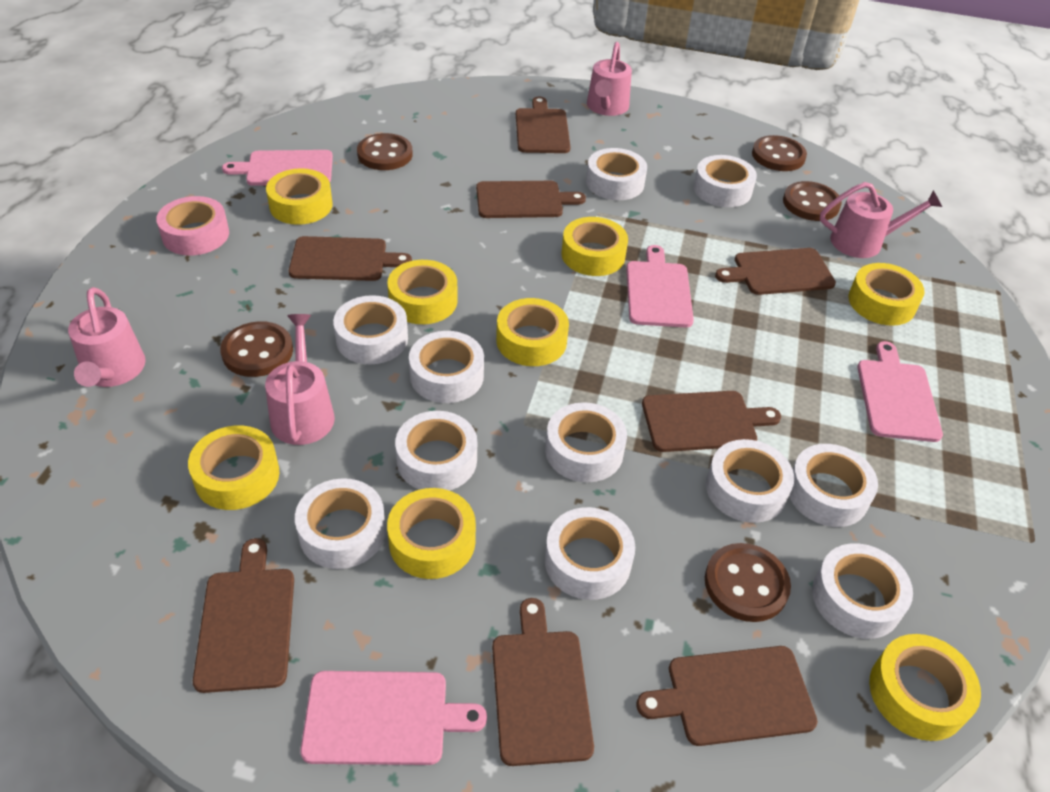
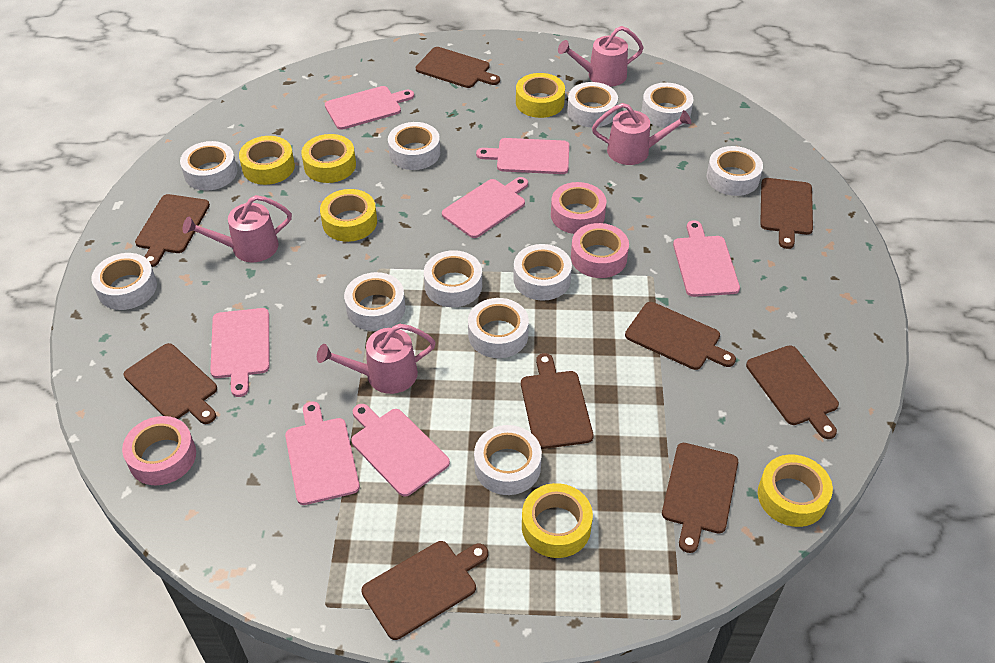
brown button: [220,321,293,377] [357,133,413,170] [705,543,791,622] [752,135,807,171] [783,181,842,221] = 5 -> none = 0
brown cutting board: [193,538,294,693] [289,236,412,281] [476,181,586,218] [492,598,594,766] [516,97,571,153] [637,646,818,746] [642,391,781,452] [715,248,836,295] = 8 -> [124,343,217,424] [135,194,210,267] [361,541,488,640] [416,47,500,88] [521,353,593,449] [625,302,736,370] [662,443,738,553] [746,345,839,439] [760,178,813,249] = 9
pink cutting board: [222,150,333,186] [300,671,487,765] [626,245,694,327] [857,341,943,442] = 4 -> [210,308,270,397] [285,401,360,505] [325,86,414,130] [351,404,450,497] [442,177,528,238] [476,138,569,174] [673,220,740,297] = 7
pink tape: [156,196,229,255] = 1 -> [122,416,196,485] [551,182,606,234] [571,223,629,278] = 3
yellow tape: [188,425,279,510] [266,168,332,225] [387,260,457,324] [387,488,476,579] [496,298,569,366] [561,217,628,276] [848,263,925,326] [869,634,981,741] = 8 -> [239,136,295,185] [301,134,356,183] [320,189,377,242] [516,73,565,118] [522,483,593,558] [758,454,833,527] = 6

